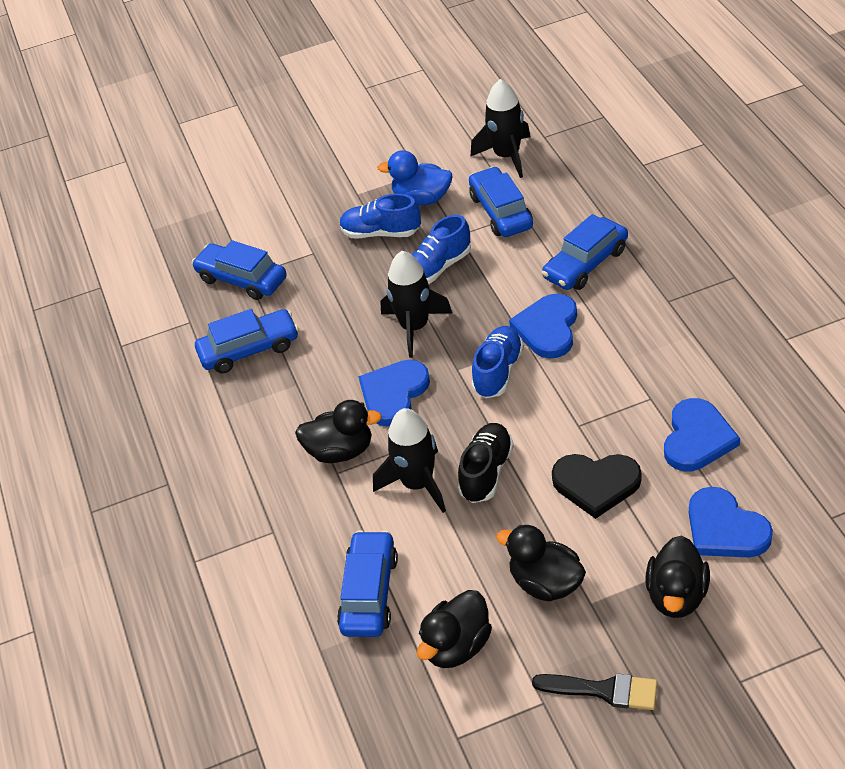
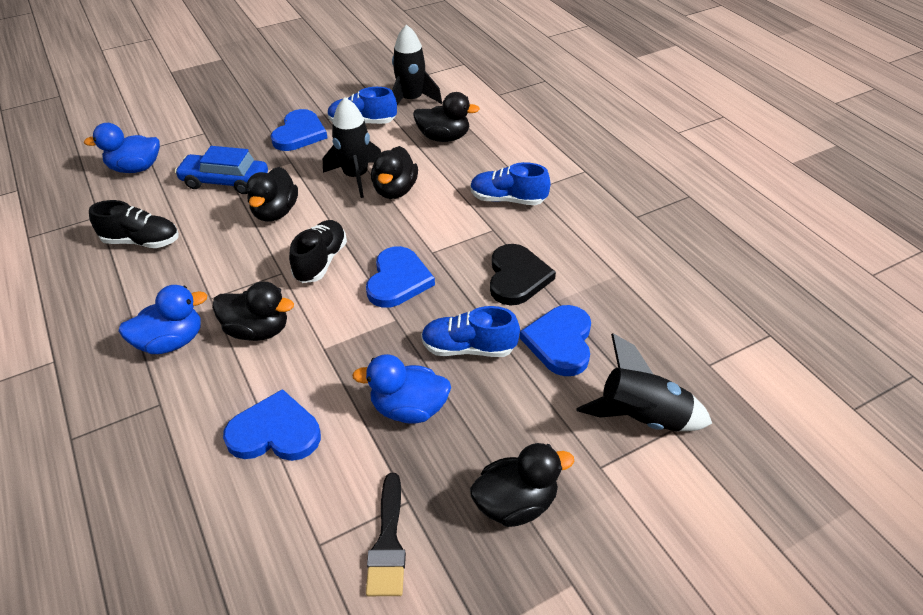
black duck: [295,400,382,463] [417,590,492,668] [496,525,586,602] [645,536,710,618] = 4 -> [212,282,294,341] [246,167,298,222] [371,146,418,199] [413,92,480,142] [470,443,574,527] = 5
black shoe: [458,423,514,503] = 1 -> [89,200,179,248] [289,220,347,283] = 2
blue car: [192,240,287,300] [195,309,299,373] [337,530,398,637] [469,166,533,237] [542,214,628,290] = 5 -> [175,146,268,194] = 1
blue duck: [377,150,453,205] = 1 -> [84,123,160,173] [119,285,207,354] [352,354,451,424] = 3

